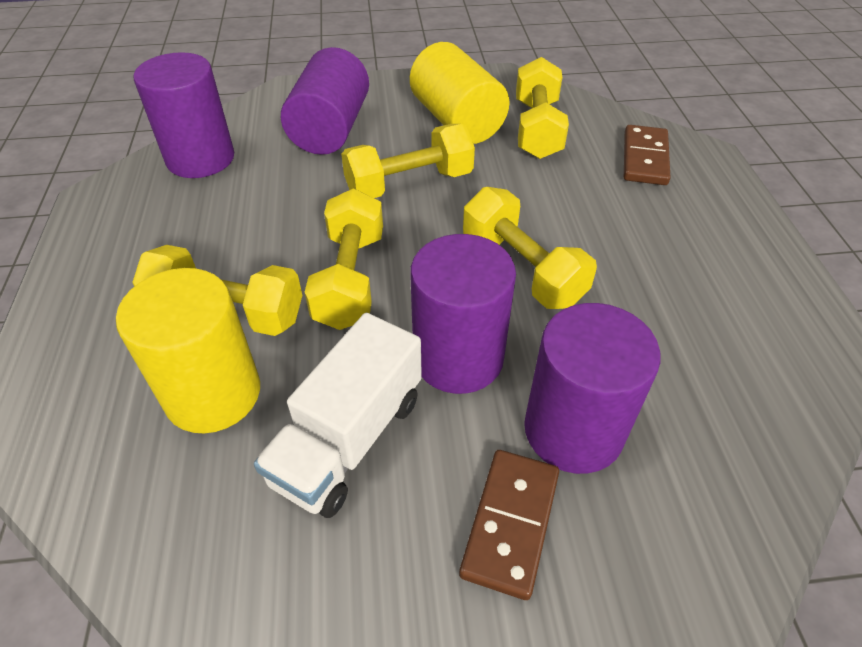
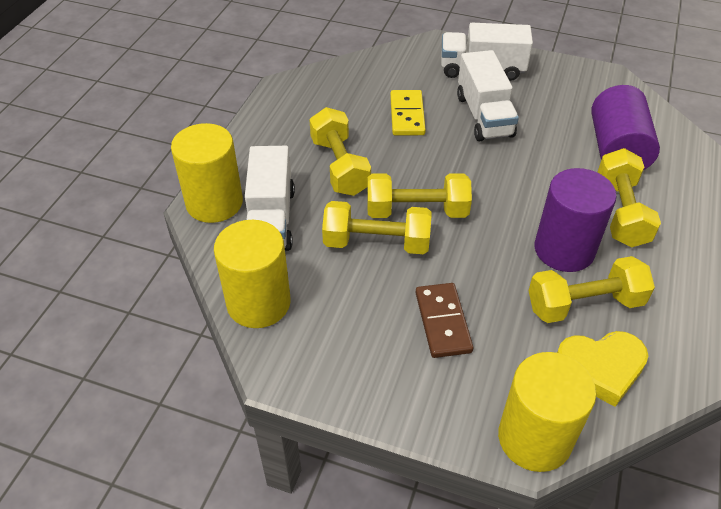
brown domino: [459,450,559,600] [624,125,670,185] = 2 -> [416,283,473,358] = 1
purple cylinder: [134,52,234,178] [281,47,369,155] [410,234,516,394] [524,303,661,474] = 4 -> [534,168,617,272] [591,85,660,170] = 2
white truck: [254,313,422,518] = 1 -> [245,146,295,251] [441,23,533,81] [457,50,519,141] = 3
yellow cylinder: [116,268,260,433] [410,42,510,144] = 2 -> [171,123,243,223] [214,220,291,328] [498,352,596,472] = 3
yellow domino: none = 0 -> [390,90,426,135] = 1
yellow heart: none = 0 -> [557,331,648,407] = 1

